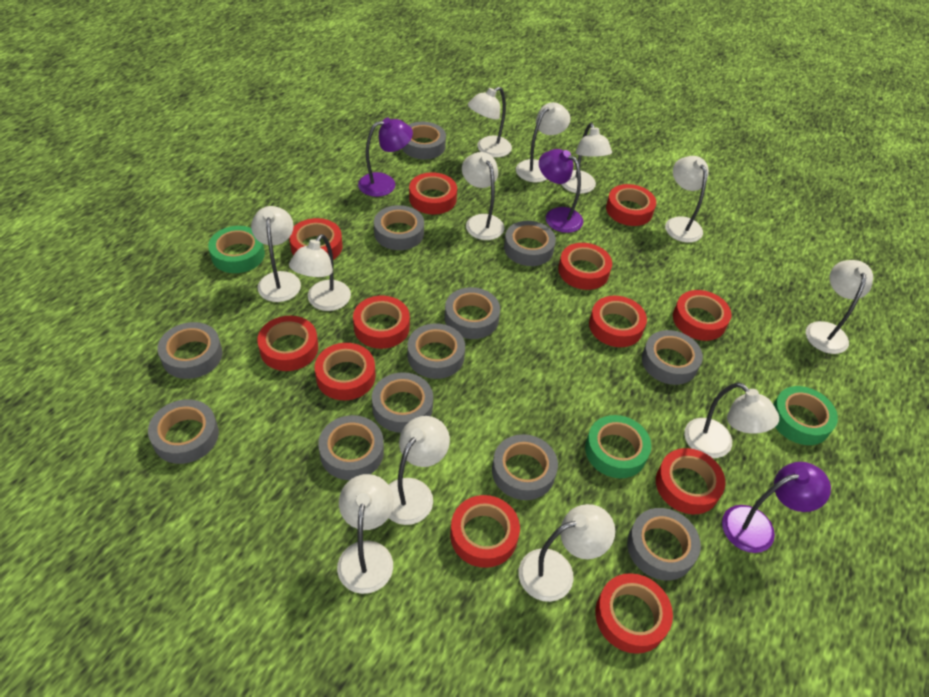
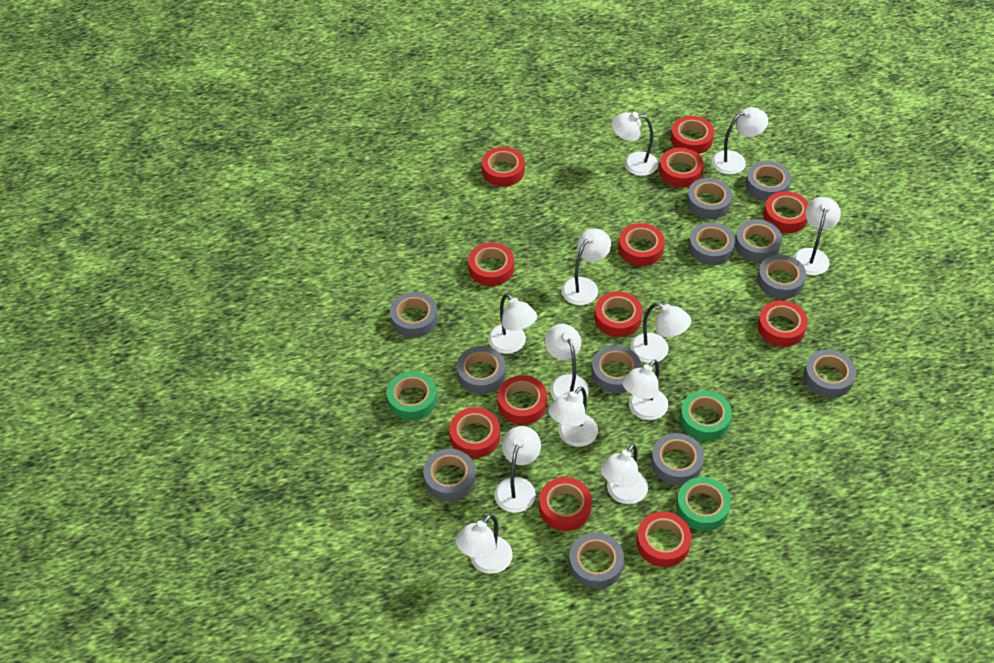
purple lamp: [358,118,413,197] [539,149,583,233] [722,462,831,553] = 3 -> none = 0

